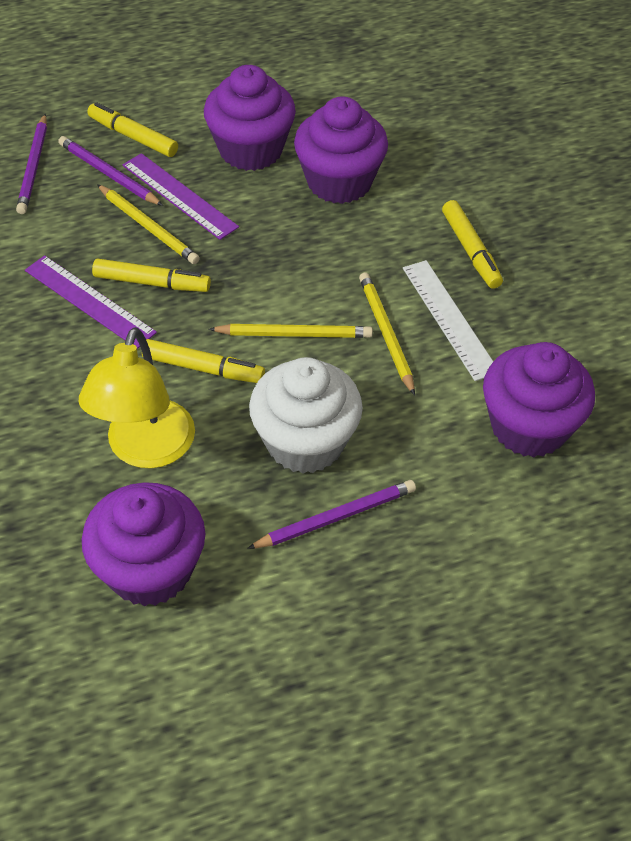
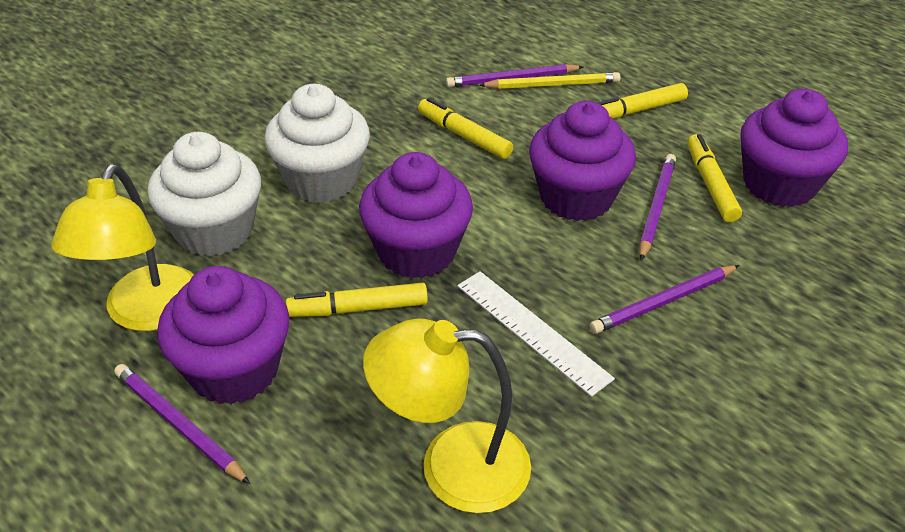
purple pencil: [16,114,47,214] [58,136,163,206] [247,480,416,549] = 3 -> [114,364,250,484] [446,64,583,87] [590,265,740,334] [640,154,676,260] = 4
purple ruler: [25,255,157,349] [122,153,239,240] = 2 -> none = 0
white cupcake: [249,357,363,474] = 1 -> [147,132,261,257] [264,84,370,203] = 2
yellow lamp: [79,327,195,468] = 1 -> [51,164,194,331] [363,318,531,513] = 2
yellow pencil: [97,184,200,264] [209,324,373,338] [359,273,415,396] = 3 -> [479,72,621,89] = 1

